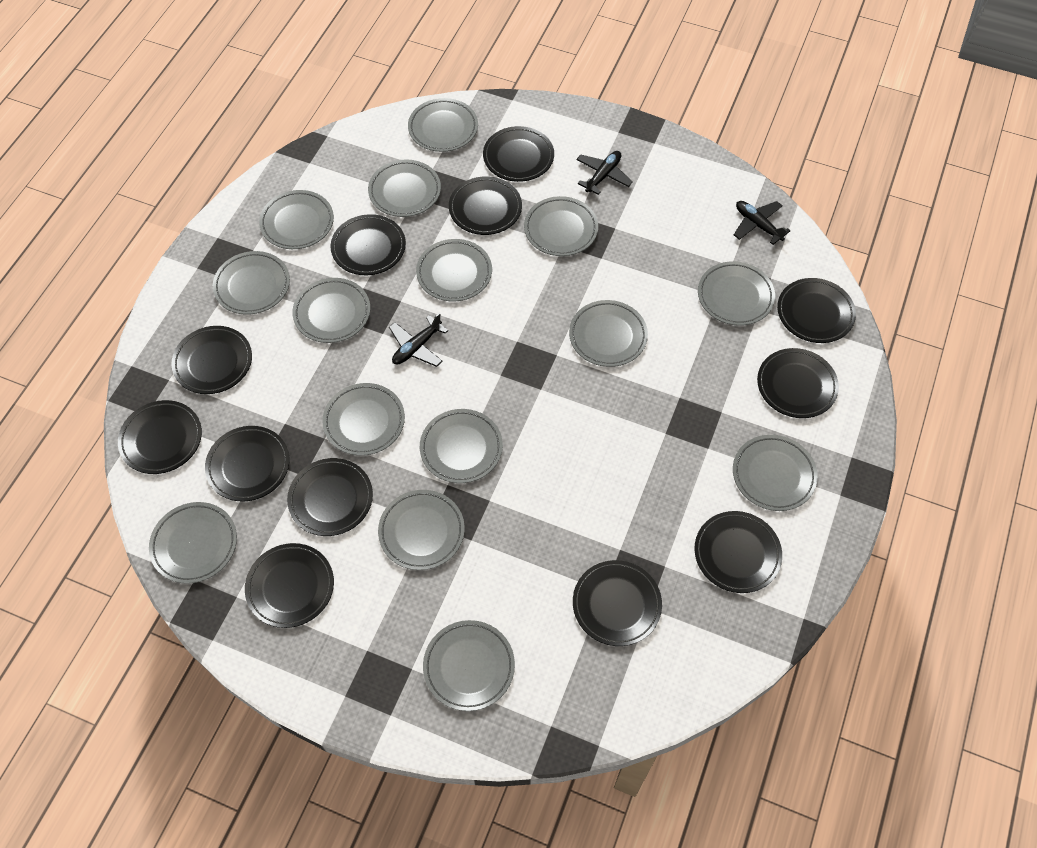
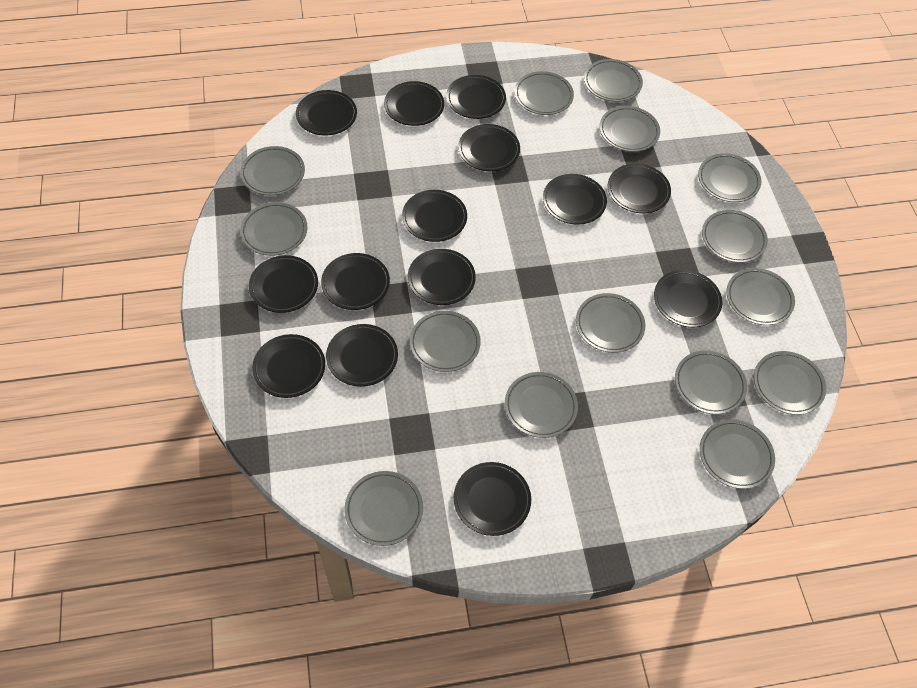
black plane: [389,313,448,367] [576,151,633,195] [734,201,790,245] = 3 -> none = 0
black plate: [118,400,202,474] [171,326,252,394] [205,426,289,502] [245,543,334,628] [287,458,373,536] [331,214,406,275] [449,176,522,235] [483,126,554,182] [573,560,662,646] [694,511,782,593] [757,348,839,418] [777,278,856,343] = 12 -> [249,255,318,313] [252,334,325,398] [296,90,357,136] [321,253,390,310] [326,324,398,387] [384,81,444,126] [402,190,467,242] [408,249,476,305] [446,75,506,119] [454,462,531,536] [458,124,520,171] [543,174,607,225] [608,164,671,213] [654,270,723,327] = 14

